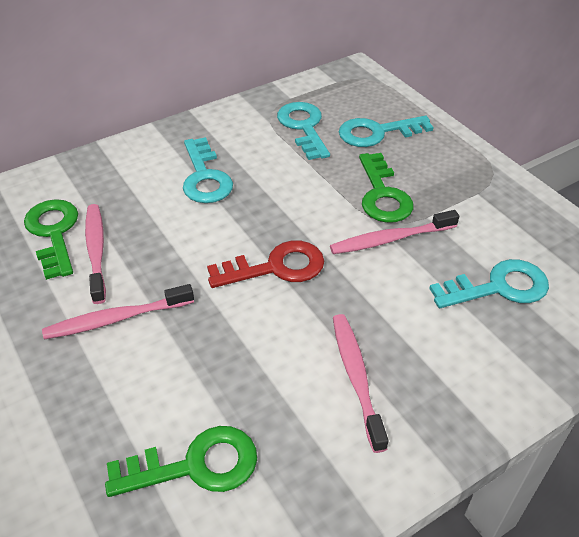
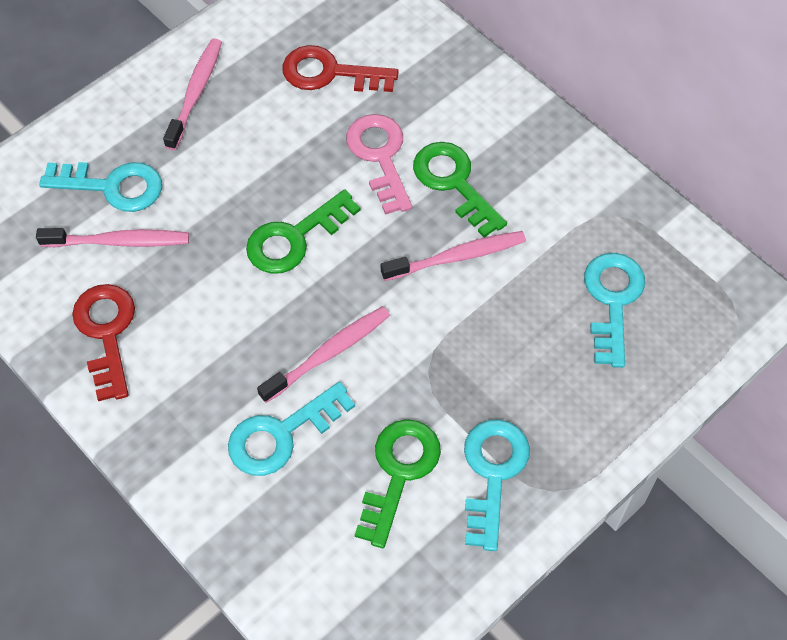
pink key: none = 0 -> [346,114,412,215] = 1
red key: [207,240,324,288] = 1 -> [72,284,135,401] [282,45,399,92] = 2

